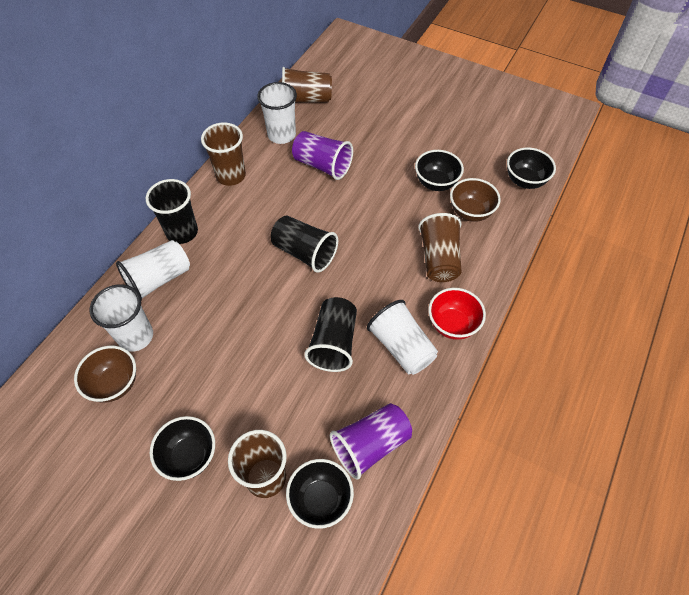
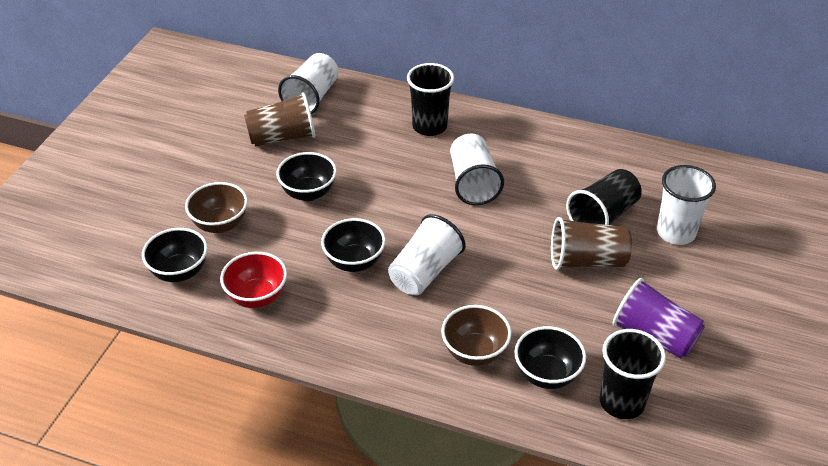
brown cup: [201,122,246,186] [228,430,287,498] [282,67,332,103] [418,213,462,282] = 4 -> [244,92,315,147] [551,217,632,270] = 2
purple cup: [292,131,353,180] [330,403,412,480] = 2 -> [612,278,705,358] = 1

